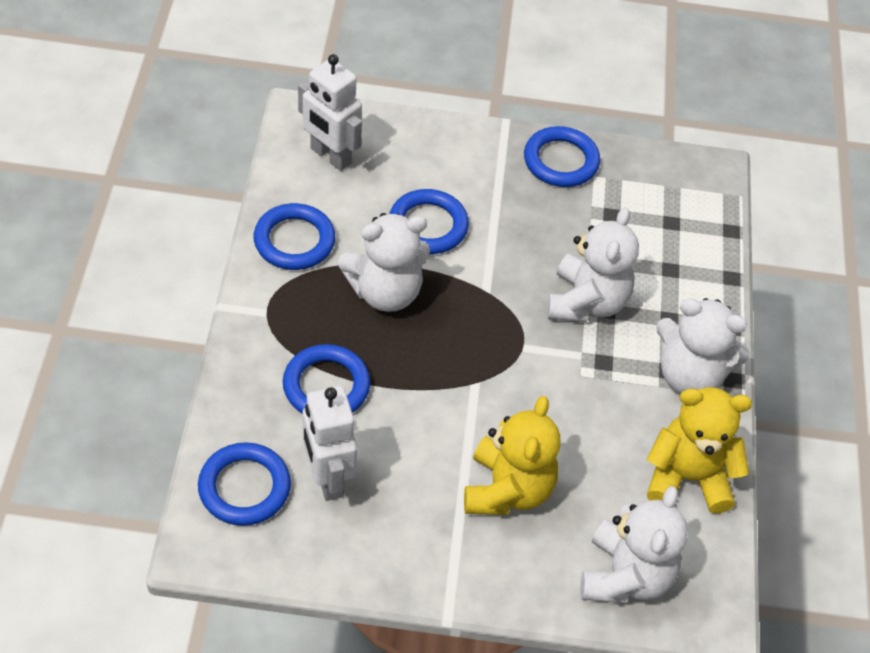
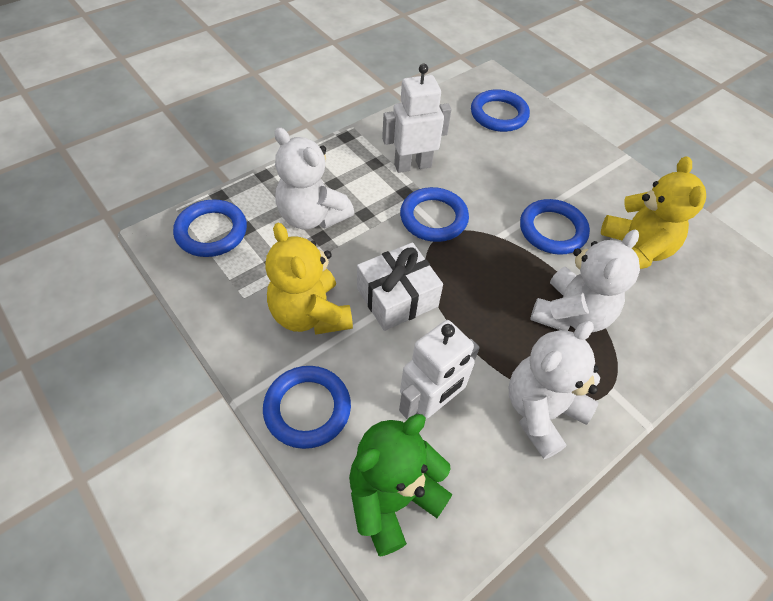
green teddy bear: none = 0 -> [349,414,453,556] = 1
white gift: none = 0 -> [357,242,443,331] = 1
white teddy bear: [338,213,430,312] [547,207,639,322] [580,486,688,603] [656,298,750,394] = 4 -> [274,127,354,229] [509,321,600,459] [530,229,640,332] = 3

